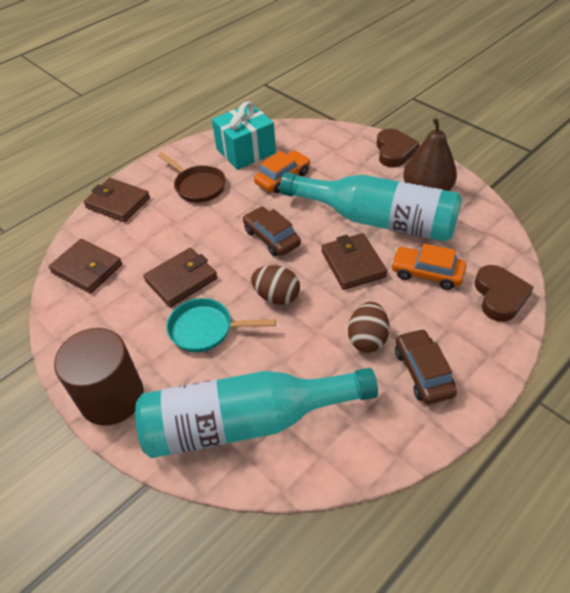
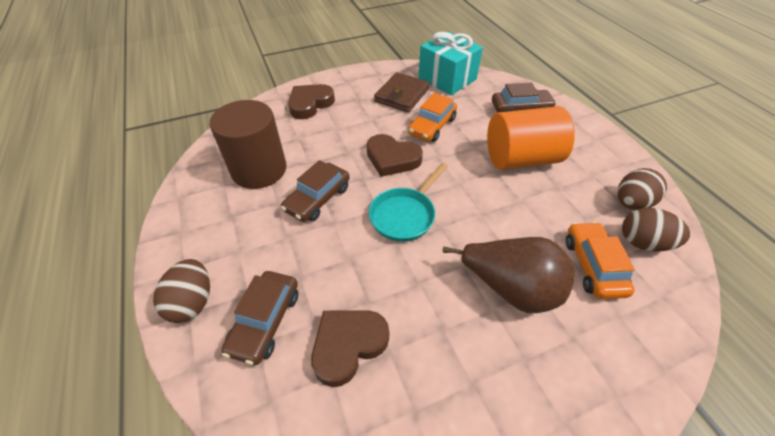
brown car: [243,207,301,256] [395,329,457,404] = 2 -> [221,271,298,365] [281,160,350,222] [492,83,557,113] = 3
brown egg: [251,265,300,305] [348,302,389,353] = 2 -> [153,259,210,323] [617,168,667,210] [622,208,690,252] = 3
brown heart: [376,129,420,167] [475,265,534,322] = 2 -> [288,84,335,119] [311,310,389,387] [366,134,423,177] = 3
brown pan: [158,152,226,203] = 1 -> none = 0
brown wallet: [49,239,122,293] [84,178,150,222] [143,248,217,307] [321,233,387,290] = 4 -> [374,72,430,112] = 1
orange cylinder: none = 0 -> [487,106,575,170] = 1
turquoise bottle: [135,368,378,458] [280,172,462,242] = 2 -> none = 0

